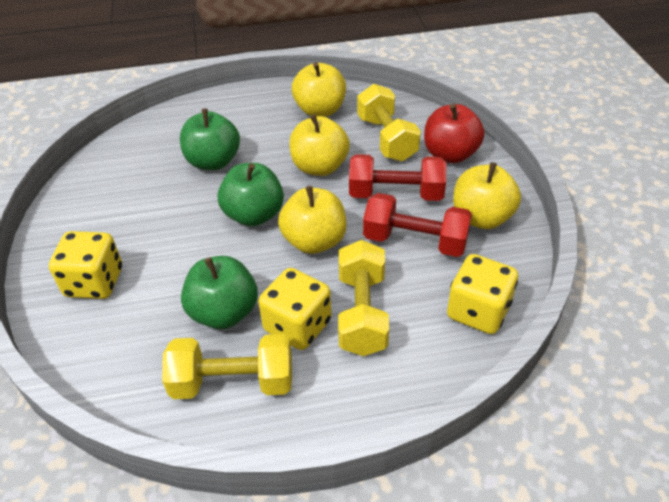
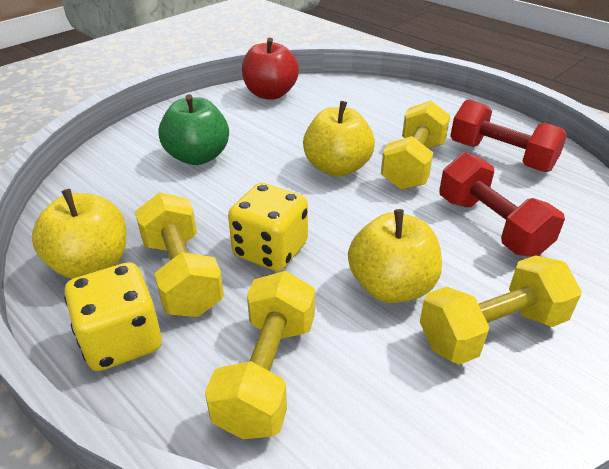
green apple: [180,109,240,170] [181,256,258,329] [218,163,284,227] = 3 -> [158,94,229,165] = 1
yellow apple: [278,186,346,254] [289,114,350,176] [292,62,346,117] [453,162,521,229] = 4 -> [32,189,126,279] [303,101,375,177] [348,209,442,303] = 3
yellow dice: [49,231,122,299] [258,268,332,350] [447,254,518,334] = 3 -> [64,262,162,371] [228,183,308,271] = 2
yellow dumbbell: [162,334,292,399] [338,240,389,356] [357,84,421,161] = 3 -> [135,192,224,317] [205,271,315,439] [381,101,450,190] [420,255,582,365] = 4

